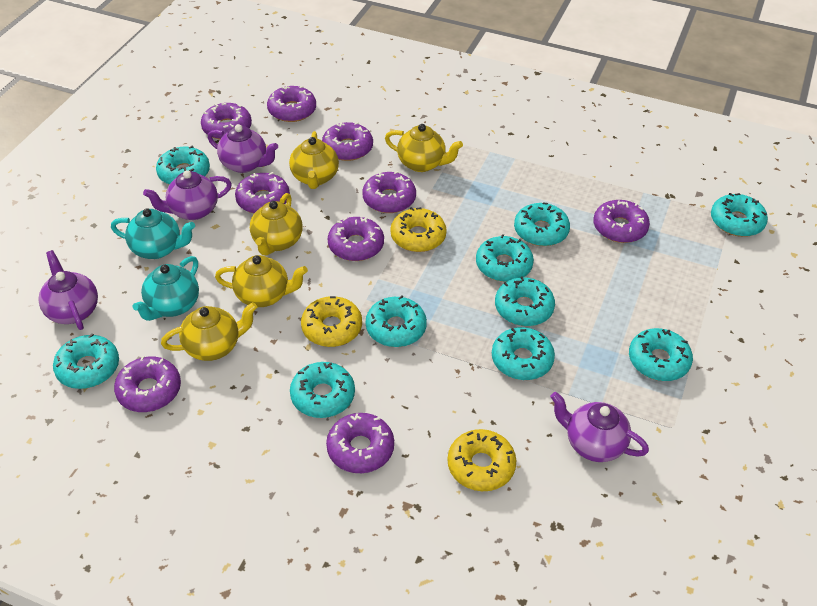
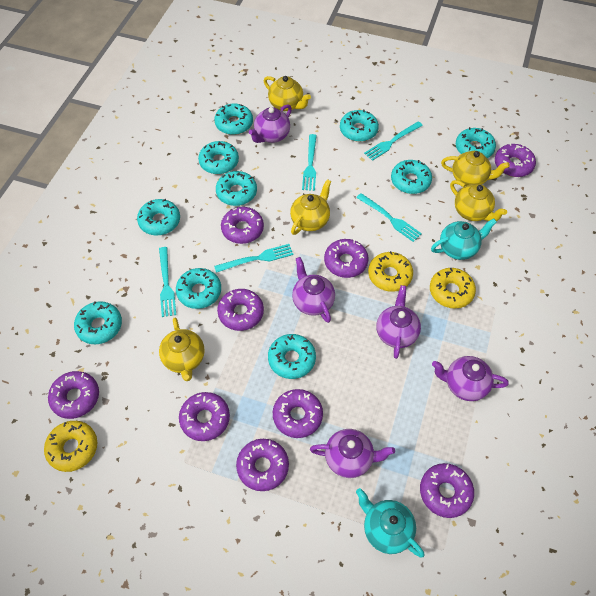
purple teapot: [38,250,98,330] [143,170,232,220] [208,124,278,173] [550,392,649,462] = 4 -> [249,104,292,143] [292,257,335,323] [310,429,395,478] [376,285,421,359] [432,356,509,401] = 5
turquoise fork: none = 0 -> [159,247,176,317] [214,244,293,273] [302,134,317,191] [356,193,422,242] [364,121,423,161] = 5

